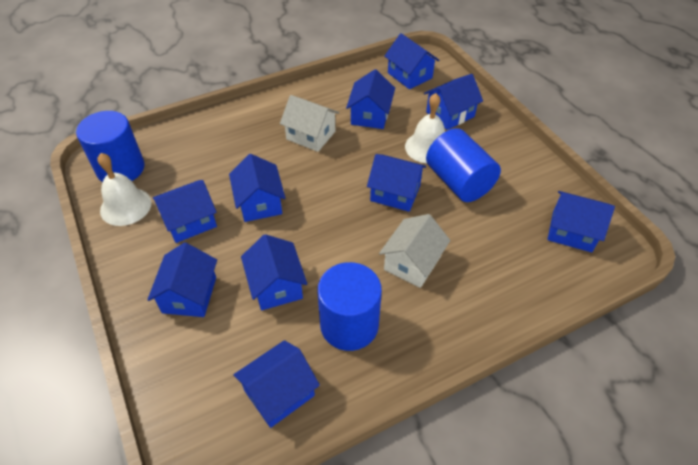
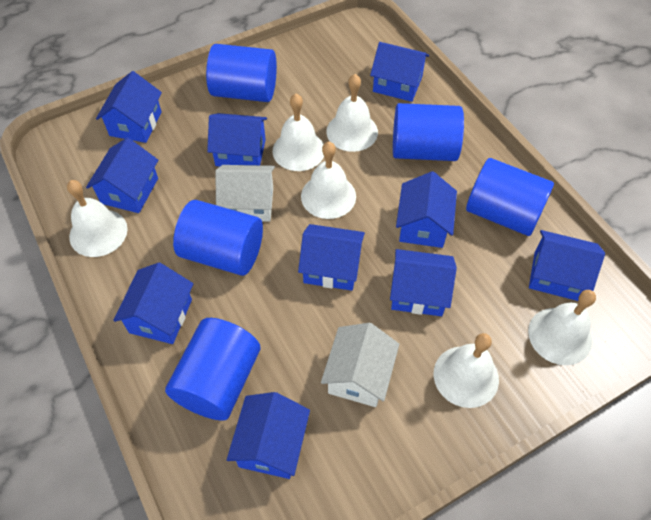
blue cylinder: [76,111,144,182] [317,262,382,351] [426,128,501,202] = 3 -> [165,318,261,421] [173,200,263,276] [206,44,277,102] [393,103,464,161] [466,158,554,236] = 5
white bell: [98,153,152,226] [405,93,445,163] = 2 -> [67,180,128,257] [272,94,324,171] [301,142,356,219] [326,74,378,152] [434,333,499,408] [528,290,596,365] = 6

